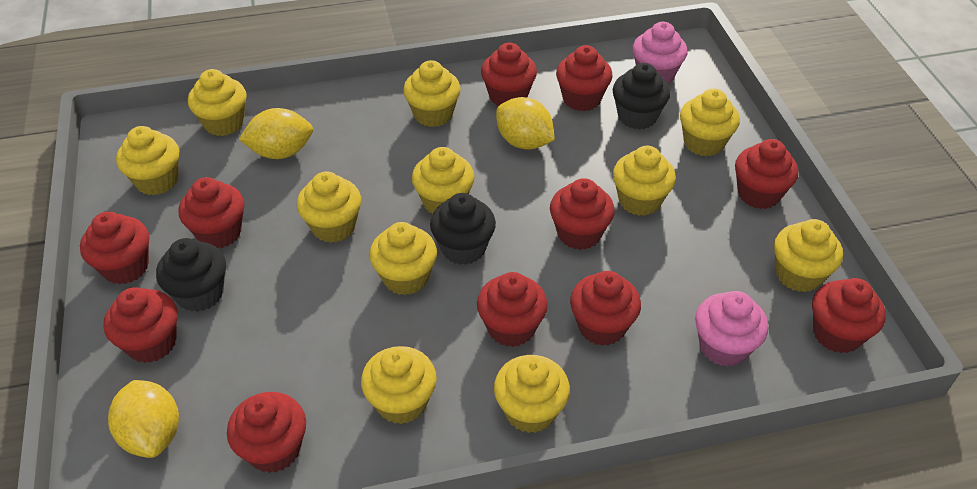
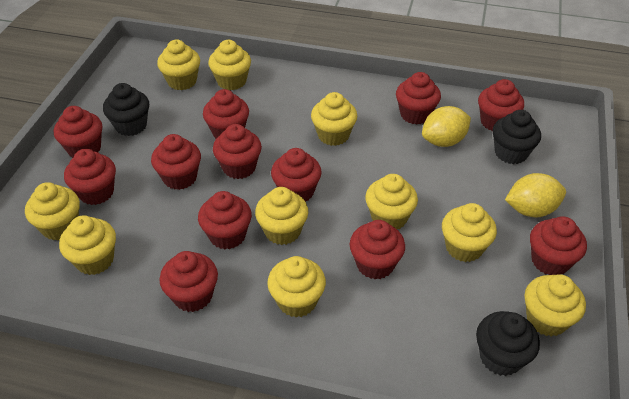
pink cupcake: [633,22,687,84] [695,291,768,367] = 2 -> none = 0
red cupcake: [80,212,149,284] [103,287,178,363] [178,177,244,248] [227,392,306,473] [477,272,548,347] [481,43,537,106] [550,178,615,250] [556,45,613,111] [570,271,641,346] [735,139,798,209] [812,278,886,353] = 11 -> [54,106,102,158] [64,149,116,205] [151,134,201,190] [159,251,218,312] [198,191,252,250] [203,89,249,139] [213,124,262,179] [271,148,321,202] [349,220,405,280] [396,72,441,125] [478,79,524,131] [530,216,587,275] = 12
yellow cupcake: [116,126,179,195] [188,69,247,136] [297,171,361,243] [361,346,437,424] [369,222,437,295] [403,60,461,127] [412,147,475,215] [494,355,570,433] [613,146,676,216] [680,89,740,156] [774,219,843,292] = 11 -> [25,182,80,240] [59,215,116,275] [157,39,200,90] [208,40,251,90] [255,187,308,245] [267,256,326,318] [311,92,357,146] [365,174,418,229] [442,203,497,262] [524,274,586,337] = 10
yellow lemon: [108,380,179,458] [239,108,313,159] [496,97,555,150] = 3 -> [422,106,471,147] [505,173,566,218] = 2

